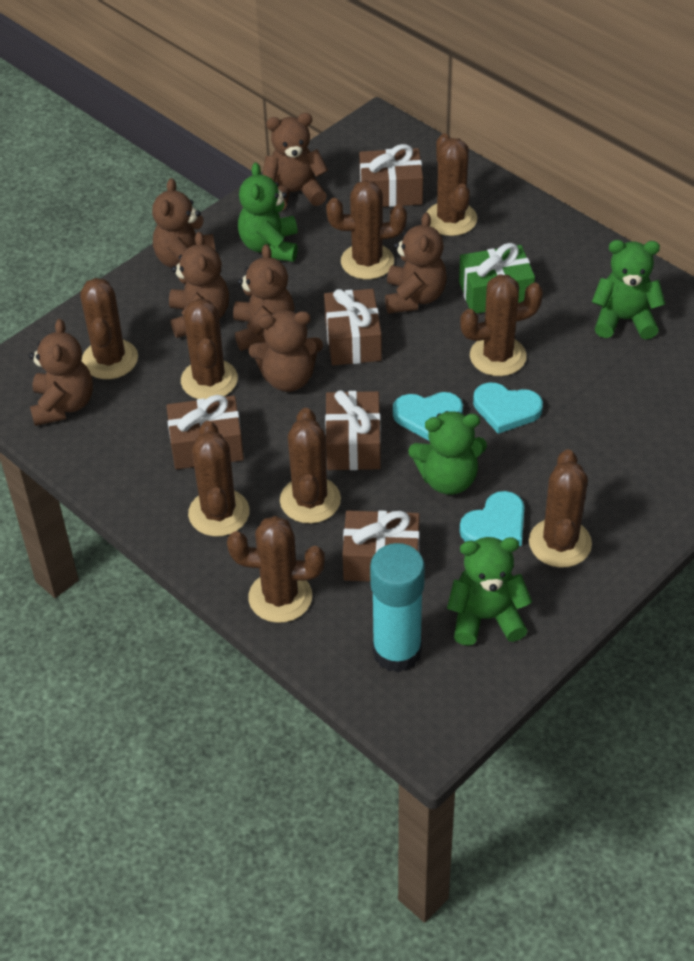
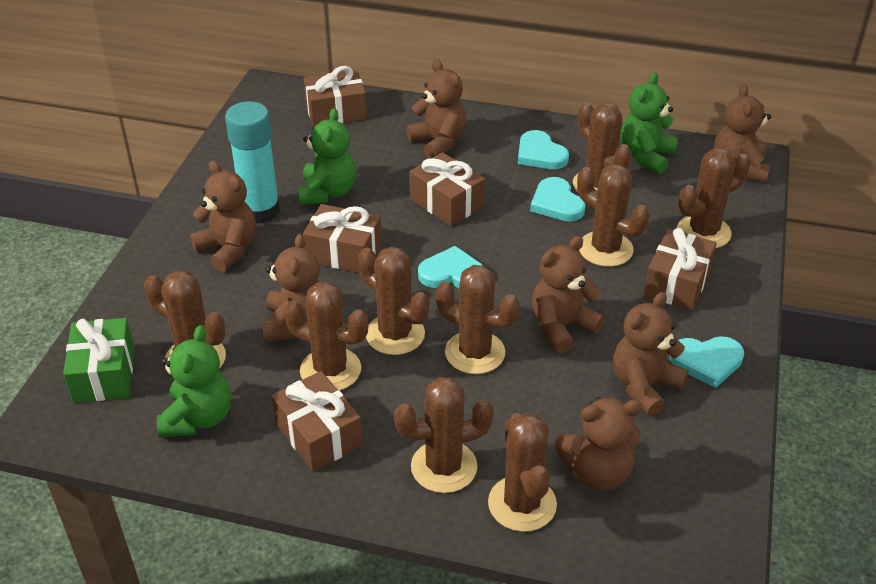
green teddy bear: [238,162,298,262] [408,411,487,495] [447,537,532,646] [592,240,665,340] = 4 -> [157,325,231,437] [298,108,356,205] [621,72,678,174] = 3
turquoise heart: [393,392,463,441] [460,491,524,546] [473,382,543,434] = 3 -> [418,246,482,288] [518,130,569,169] [530,177,586,222] [670,336,744,388] = 4

